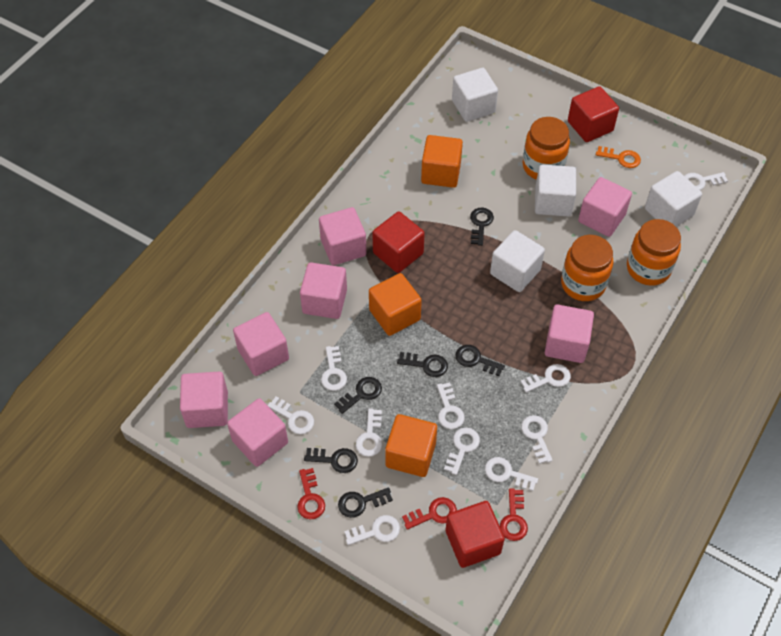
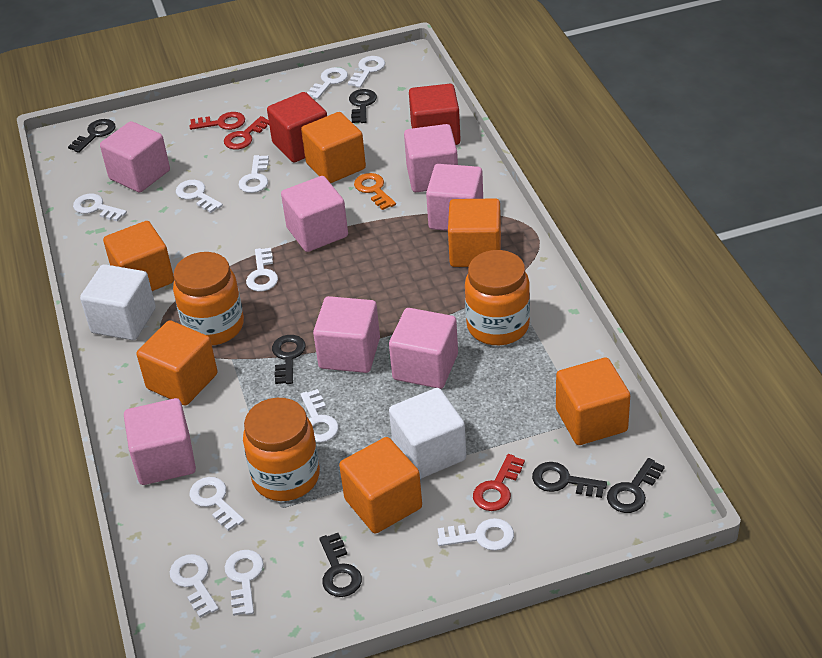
orange cube: [369,273,422,336] [385,414,437,477] [421,135,463,188] = 3 -> [103,221,174,291] [136,320,218,405] [301,112,366,183] [339,437,422,533] [448,198,501,267] [556,357,630,445] = 6
red cube: [372,211,425,273] [446,501,505,568] [568,86,619,142] = 3 -> [267,92,327,163] [409,84,461,145] = 2
white cube: [452,68,498,122] [490,230,545,292] [535,164,576,216] [645,171,702,226] = 4 -> [80,264,156,340] [389,388,466,479] = 2
white key: [267,396,314,434] [321,346,347,391] [344,515,400,545] [356,408,382,457] [437,382,465,429] [444,428,480,475] [485,457,538,491] [521,364,571,393] [521,415,553,464] [685,172,728,190] = 10 -> [73,194,127,221] [170,554,219,618] [176,180,223,213] [189,477,244,531] [225,550,264,616] [239,155,269,193] [246,248,278,292] [301,389,339,443] [307,67,348,99] [348,56,385,88] [437,518,514,551] = 11

